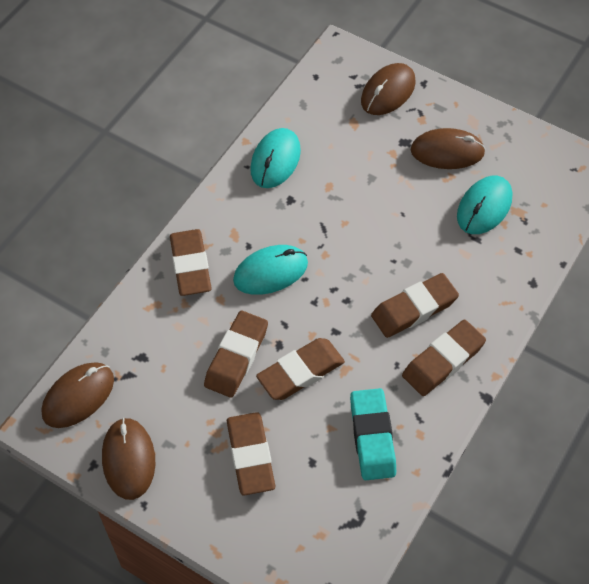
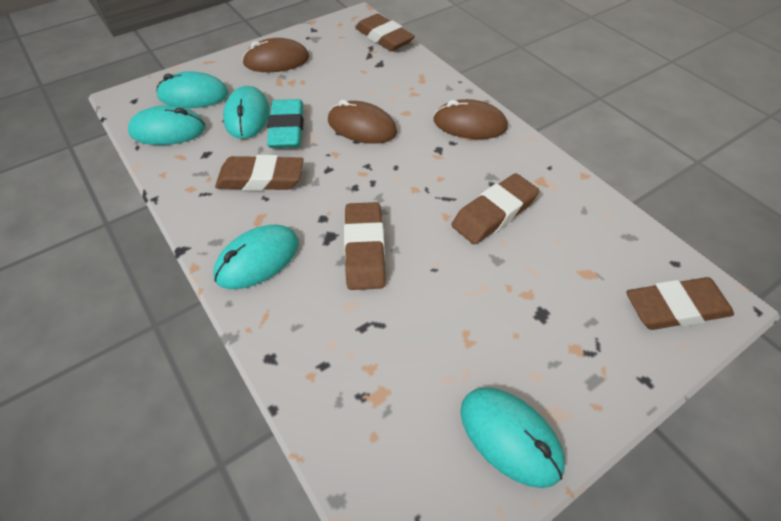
brown eraser: [170,229,212,296] [204,311,268,398] [227,412,275,496] [256,338,345,400] [371,273,459,338] [402,320,486,396] = 6 -> [215,155,304,191] [344,202,386,290] [355,14,415,51] [452,173,539,245] [626,277,734,330] = 5
brown mouse: [42,362,114,428] [102,418,155,500] [361,63,416,115] [411,128,486,169] = 4 -> [242,38,309,72] [328,100,397,144] [434,99,508,139] = 3
turquoise mouse: [233,245,308,295] [250,128,301,188] [457,176,512,234] = 3 -> [128,106,206,145] [156,71,228,108] [213,225,299,289] [223,86,270,139] [460,387,565,488] = 5

